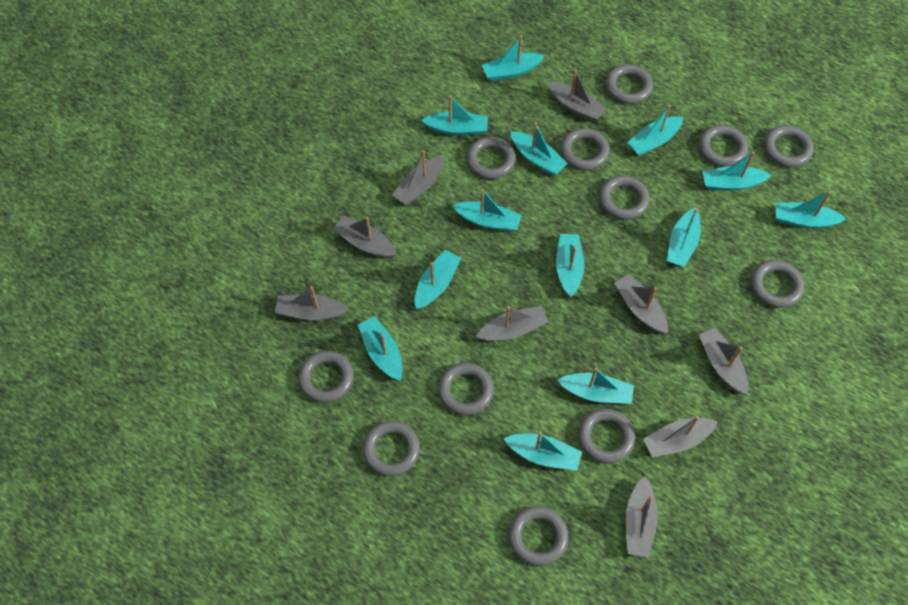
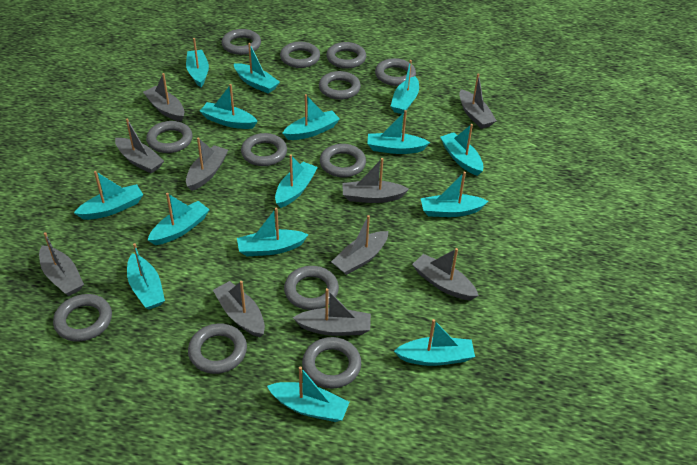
grey boat: [275,286,349,320] [333,216,397,258] [392,150,444,205] [476,306,548,341] [547,69,607,121] [614,274,668,333] [625,477,658,558] [643,416,718,458] [699,327,748,395] = 9 -> [39,232,84,296] [115,118,164,174] [143,73,184,122] [186,138,228,191] [213,281,265,337] [293,288,371,336] [331,215,388,275] [342,158,409,203] [412,248,479,301] [459,73,497,129] = 10
turquoise boat: [358,316,403,381] [414,250,461,309] [421,95,488,136] [452,189,522,232] [482,35,545,81] [503,432,582,471] [510,122,568,175] [556,234,584,297] [557,368,634,404] [627,105,683,156] [667,207,701,267] [702,152,771,191] [776,191,846,229] = 13 -> [74,171,143,220] [127,243,165,309] [148,193,210,245] [186,38,209,87] [200,84,258,129] [234,43,280,93] [237,208,308,256] [267,366,350,422] [275,154,318,208] [283,94,340,140] [367,110,430,154] [390,60,419,114] [394,319,475,366] [421,172,488,217] [440,124,483,176] = 15

